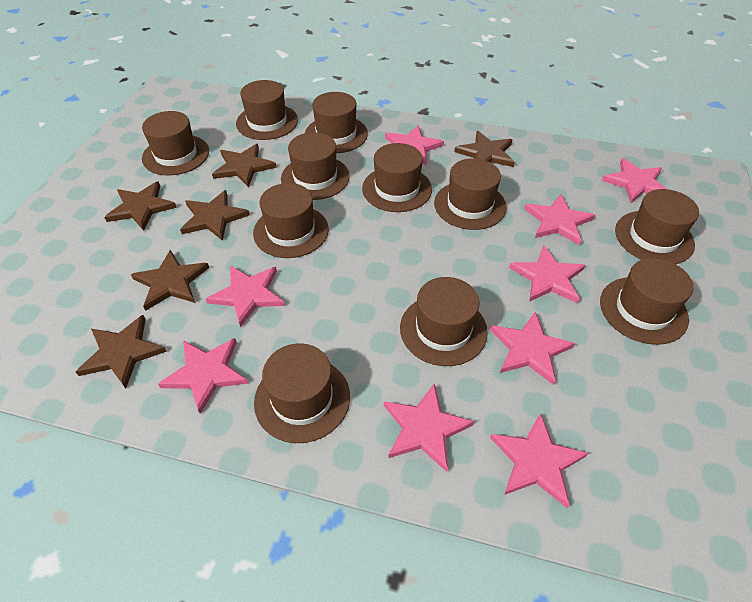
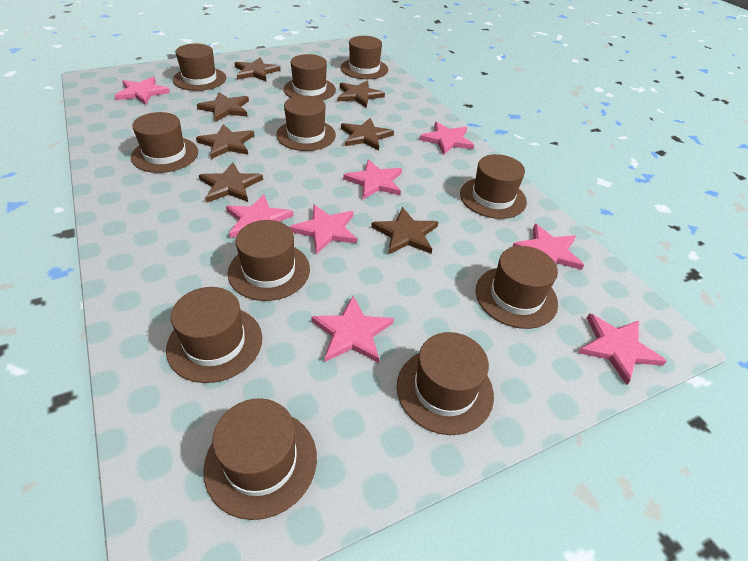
brown star: [76,315,167,389] [104,181,177,231] [131,250,209,311] [180,190,250,241] [212,144,276,187] [454,131,515,167] = 6 -> [196,124,254,159] [197,92,249,122] [199,162,263,202] [235,57,281,81] [338,81,385,107] [341,118,394,151] [371,207,438,254] = 7
pink star: [158,338,249,414] [206,266,285,328] [384,383,474,472] [385,125,444,165] [490,312,575,385] [490,413,588,508] [509,245,585,303] [524,194,595,245] [602,158,667,203] = 9 -> [114,77,170,105] [226,194,294,238] [289,205,357,254] [311,296,394,363] [343,159,402,199] [419,122,474,155] [512,224,584,270] [578,313,667,385] = 8

